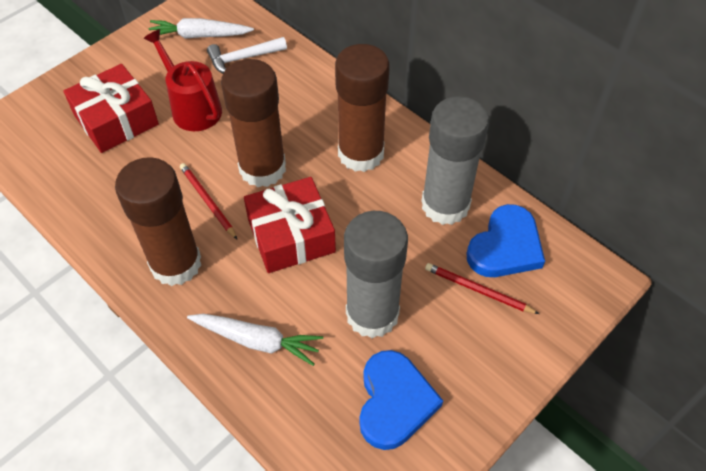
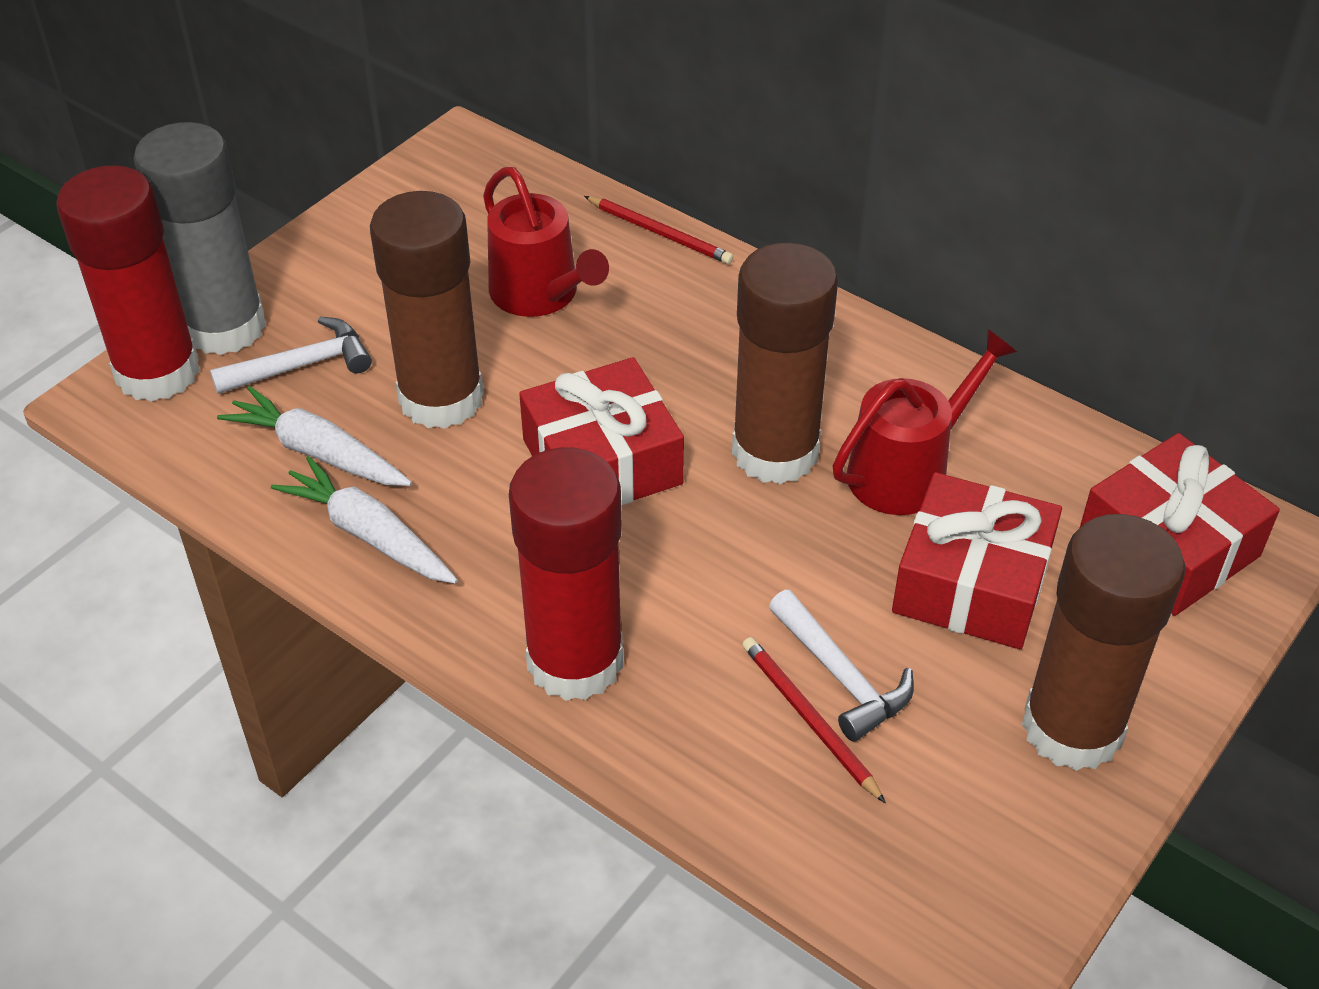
blue heart: [359,350,443,450] [466,204,545,277] = 2 -> none = 0
grey glue stick: [344,211,408,338] [421,96,489,225] = 2 -> [134,122,266,355] = 1
red gift: [63,64,159,153] [244,177,336,273] = 2 -> [519,357,684,505] [892,472,1062,649] [1080,433,1280,616] = 3
red glue stick: none = 0 -> [56,165,200,402] [509,447,623,701] = 2
red watering can: [143,29,222,131] = 1 -> [483,167,609,317] [832,329,1017,515] = 2
white hammer: [207,37,287,74] = 1 -> [210,317,372,394] [769,590,914,742] = 2

